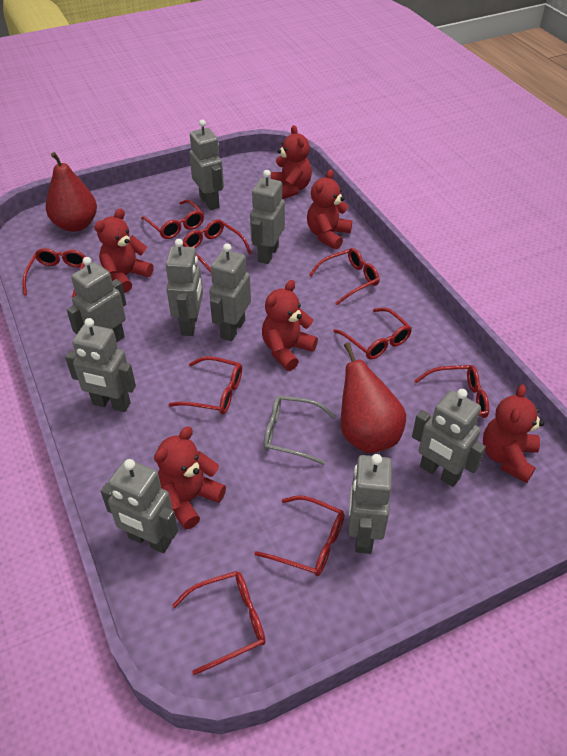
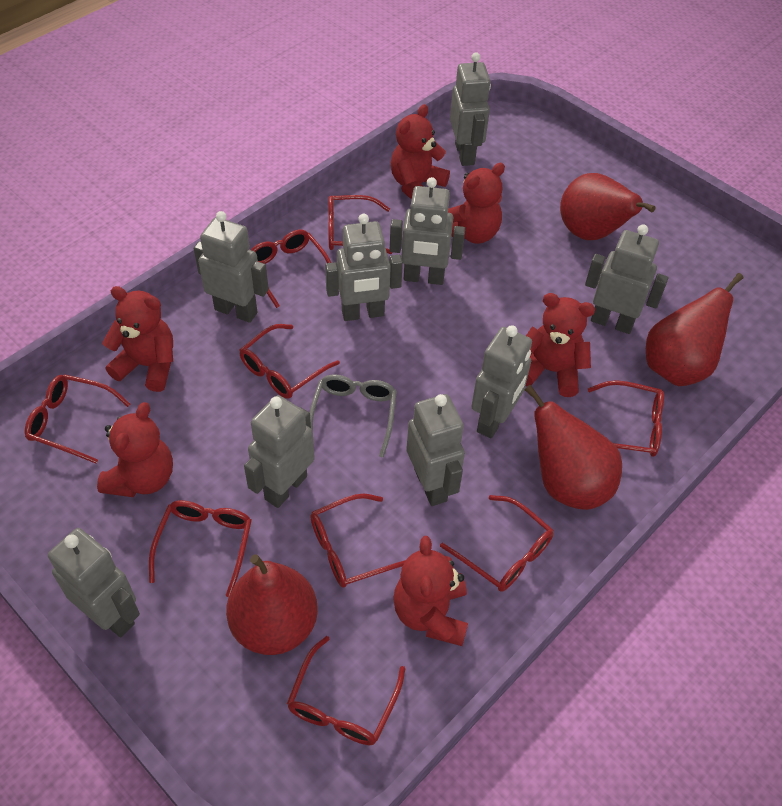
red pear: [46,152,97,232] [341,342,406,453] = 2 -> [226,554,318,655] [524,385,622,510] [560,173,656,240] [646,273,744,386] = 4

